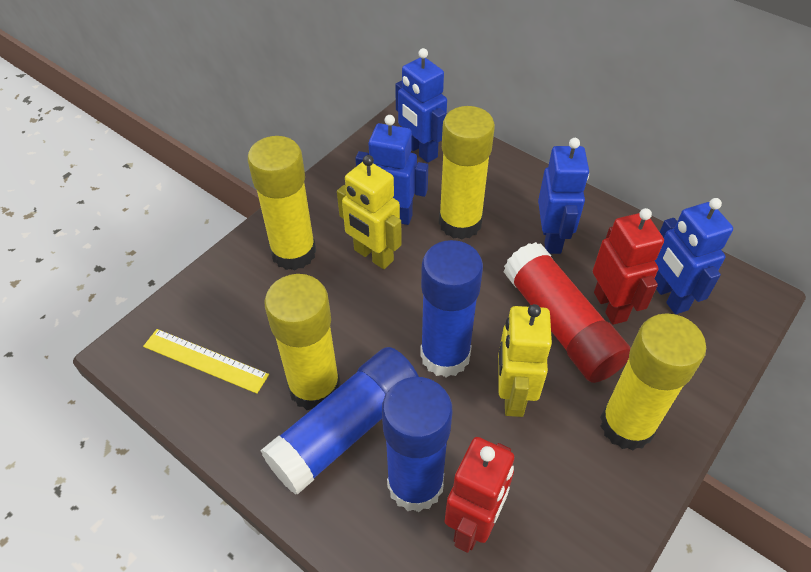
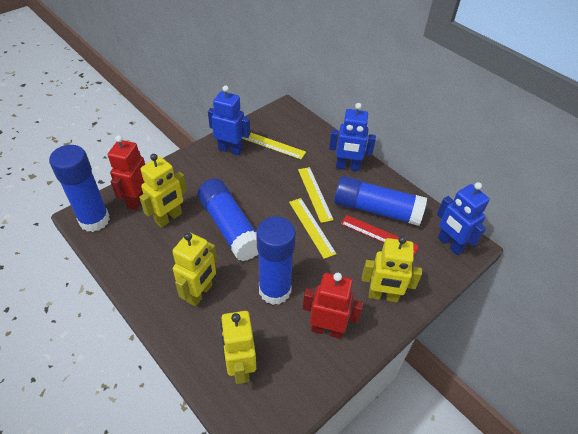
blue glue stick: [260,347,419,495] [382,377,452,512] [420,240,483,377] = 3 -> [49,145,110,232] [197,178,258,261] [256,217,296,305] [334,176,427,226] = 4
blue robot: [355,115,428,225] [395,48,447,163] [538,138,589,254] [654,198,733,314] = 4 -> [208,85,250,156] [329,103,376,171] [437,182,490,255] = 3
red glue stick: [504,242,631,383] = 1 -> none = 0
red ruler: none = 0 -> [341,215,419,256] = 1
yellow glue stick: [248,136,316,270] [265,274,340,410] [439,106,495,240] [600,313,706,451] = 4 -> none = 0
yellow robot: [337,155,402,269] [498,304,552,417] = 2 -> [139,154,187,228] [172,232,217,306] [220,311,256,384] [362,236,422,302] = 4
yellow ruler: [143,329,269,394] = 1 -> [242,132,306,159] [289,198,336,259] [298,167,334,223] = 3

